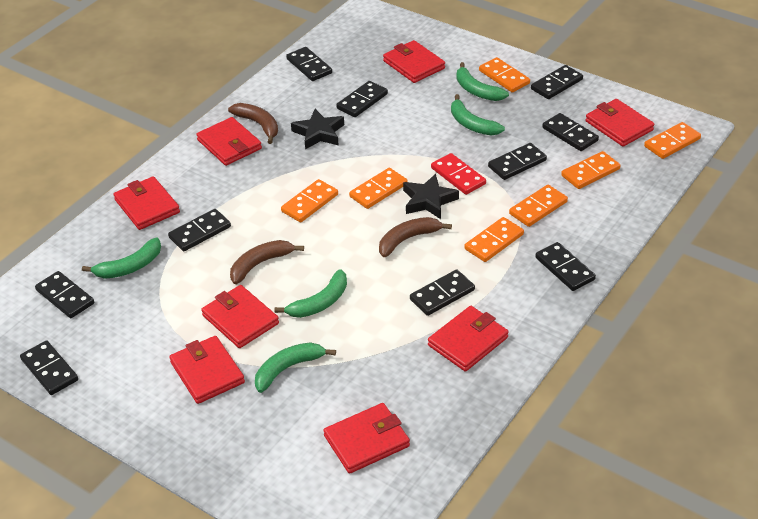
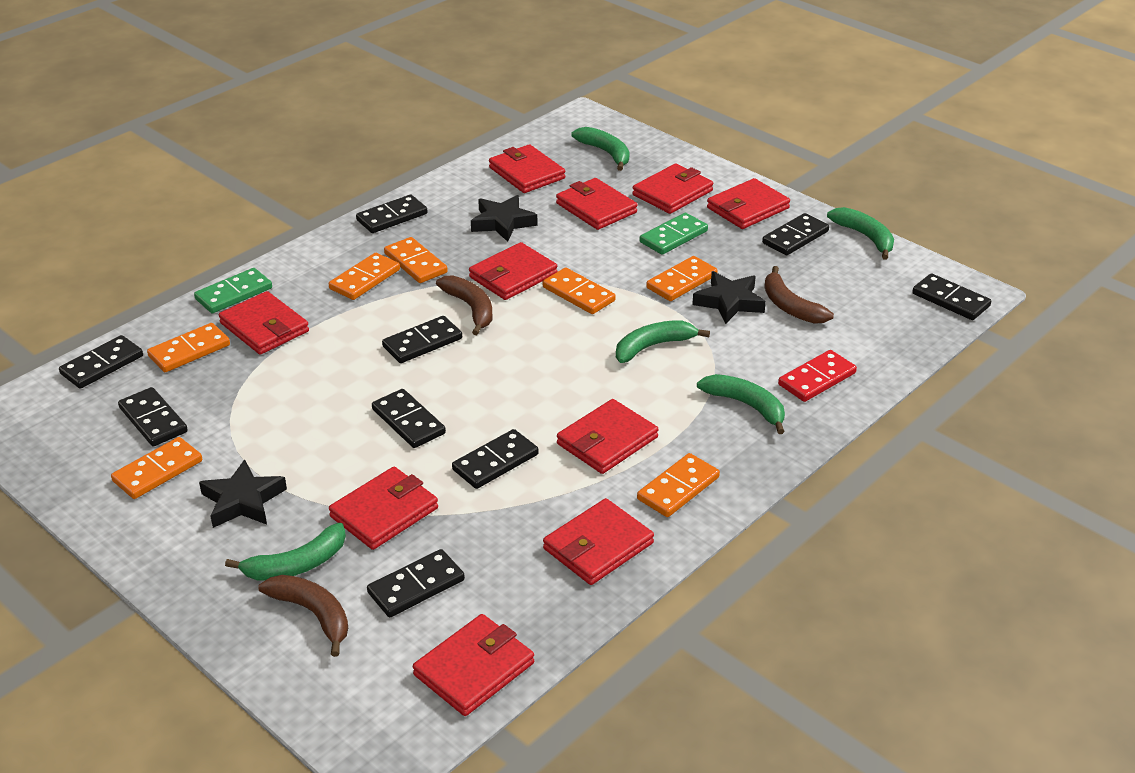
black domino: [20,340,78,395] [35,271,94,318] [168,209,231,251] [286,47,332,81] [336,81,388,117] [410,269,475,316] [488,143,547,180] [531,65,583,99] [535,242,596,291] [542,113,599,151] = 10 -> [59,335,143,389] [118,387,188,446] [356,195,428,233] [367,549,465,617] [372,389,446,448] [382,316,462,363] [452,429,539,489] [762,213,829,255] [912,273,991,320] = 9
black star: [291,109,344,149] [403,174,459,219] = 2 -> [199,459,287,528] [471,195,537,242] [692,271,766,324] = 3
green domino: none = 0 -> [194,268,272,313] [640,213,708,255] = 2
red wallet: [113,176,180,230] [169,336,245,404] [196,117,262,166] [201,285,279,348] [323,403,410,474] [383,40,445,83] [428,306,509,371] [586,99,654,146] = 8 -> [219,291,309,355] [329,467,438,550] [413,614,534,716] [469,242,557,300] [489,144,565,193] [543,498,654,585] [556,178,638,230] [557,399,659,474] [632,163,713,214] [707,178,790,229] = 10

